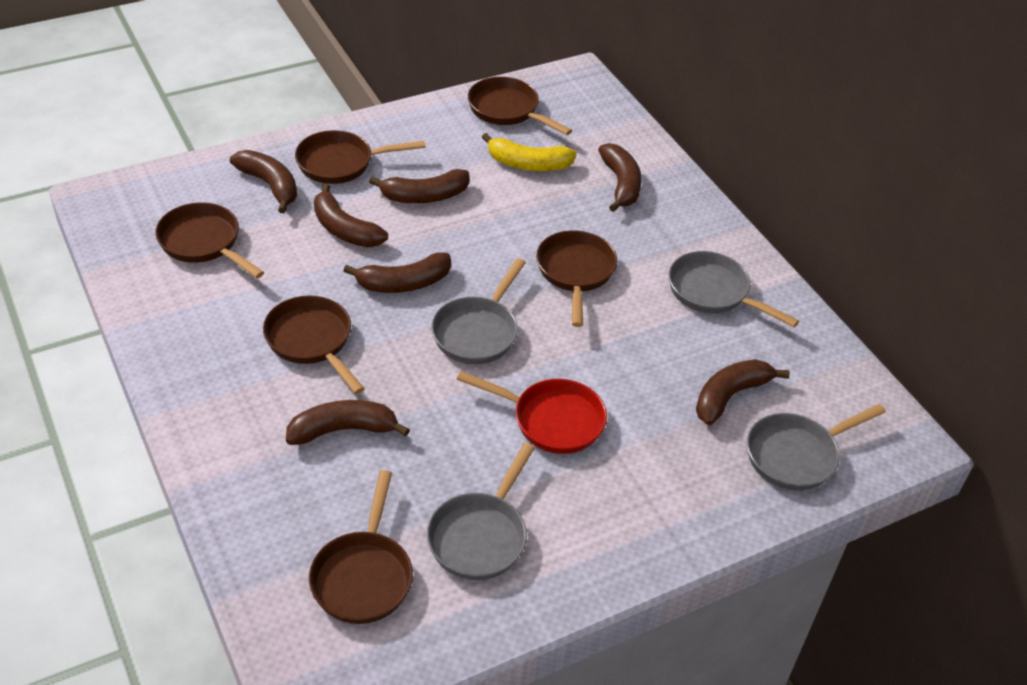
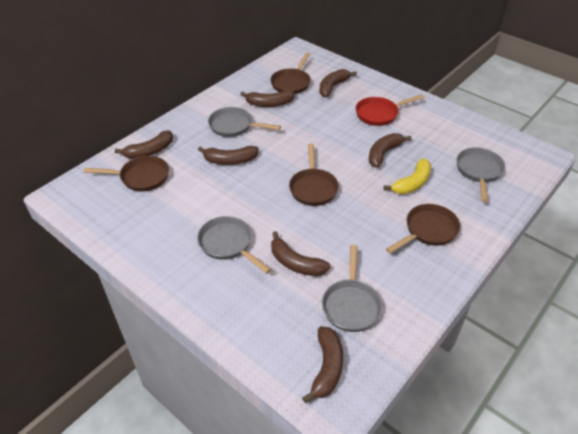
brown pan: [155,202,264,278] [263,295,365,394] [295,130,425,184] [309,470,413,624] [468,77,572,135] [536,230,618,327] = 6 -> [84,156,169,192] [270,52,311,94] [289,143,339,206] [386,204,460,253] = 4

